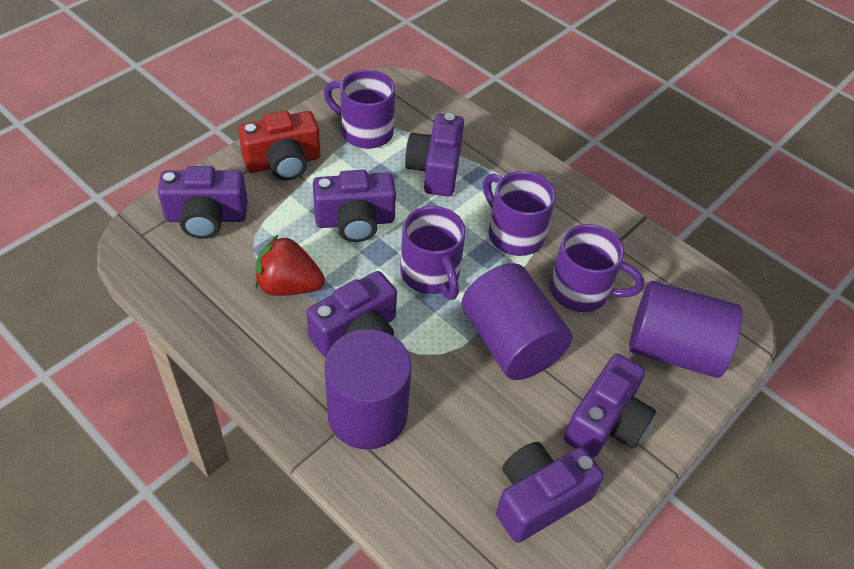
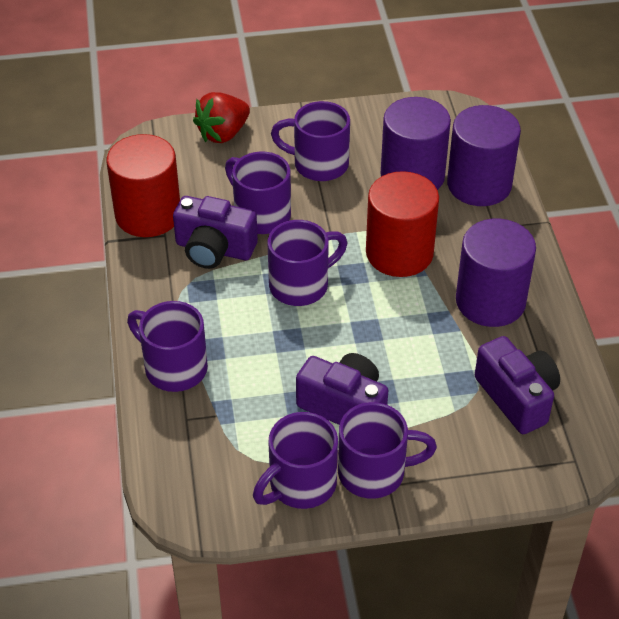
purple camera: [158,166,248,239] [306,271,397,357] [313,170,396,242] [405,113,464,196] [496,442,604,543] [564,354,656,458] = 6 -> [173,196,258,269] [296,353,388,425] [475,336,560,434] = 3
purple mug: [324,70,395,149] [400,206,466,300] [483,171,556,256] [550,224,644,312] = 4 -> [127,301,208,392] [225,152,291,234] [253,412,338,509] [268,220,347,306] [271,101,350,181] [338,402,437,499] = 6
red camera: [238,111,320,181] = 1 -> none = 0
red cylinder: none = 0 -> [106,134,180,237] [366,171,439,277] = 2

